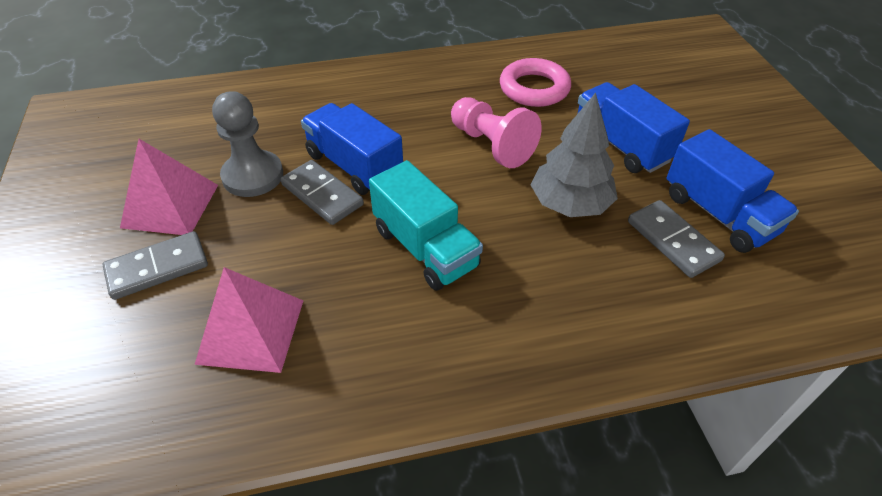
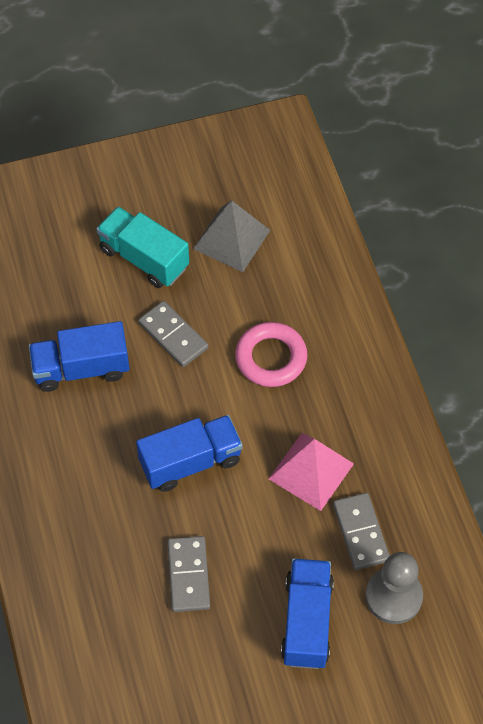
grey pyramid: none = 0 -> [193,200,270,272] = 1
grey tree: [531,92,618,217] = 1 -> none = 0
pink pawn: [451,97,541,168] = 1 -> none = 0
pink pyramid: [120,139,218,235] [194,267,303,373] = 2 -> [269,433,354,511] = 1

